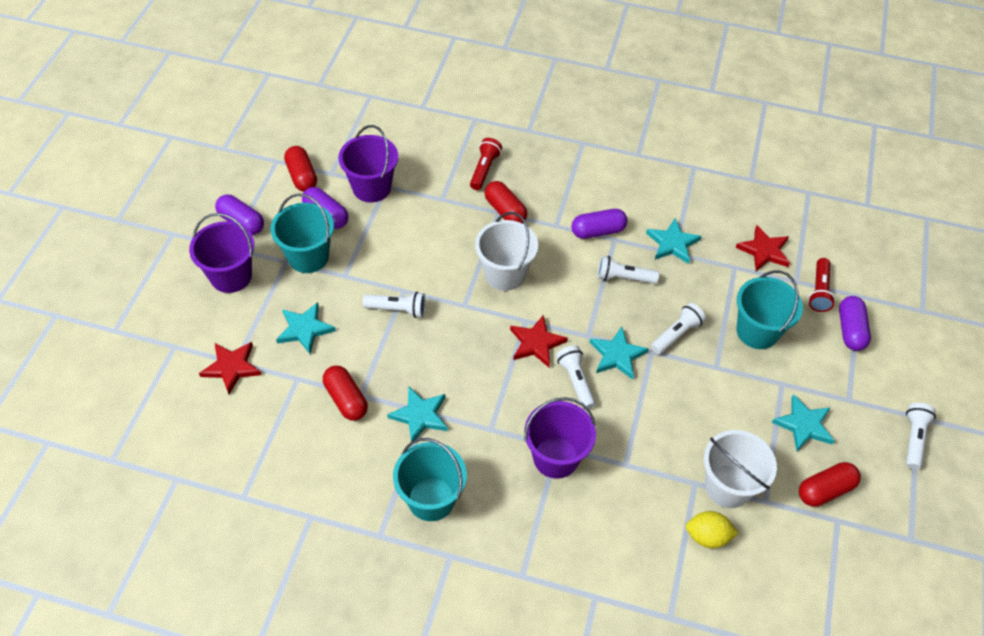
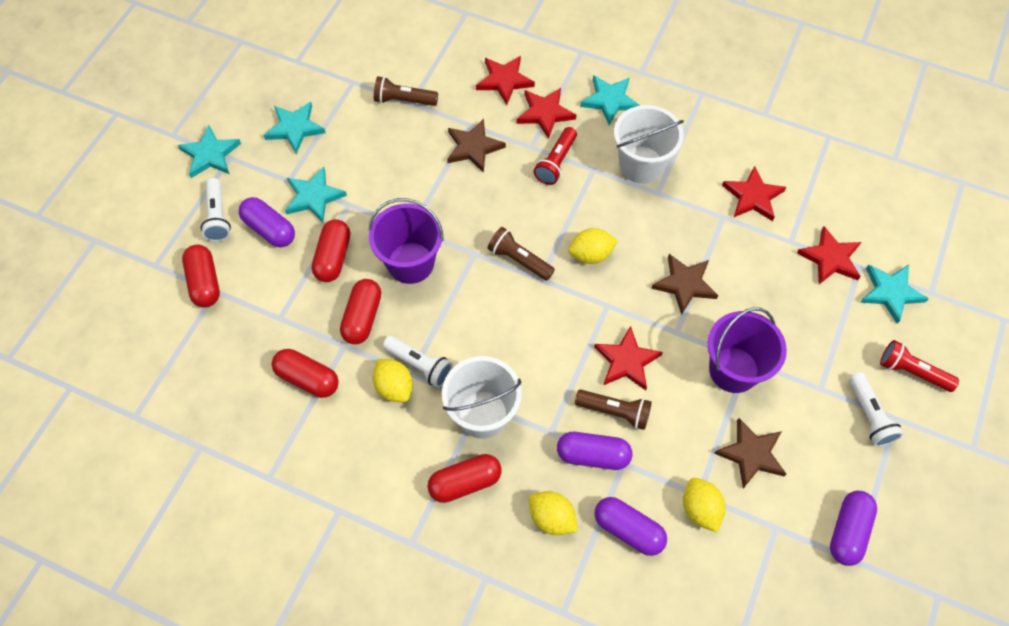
brown flashlight: none = 0 -> [374,76,438,106] [488,227,555,281] [575,390,652,430] = 3
brown star: none = 0 -> [447,119,506,173] [651,254,718,315] [714,418,786,488] = 3
purple bucket: [189,213,254,293] [339,125,398,202] [524,397,596,479] = 3 -> [368,198,444,284] [707,307,787,393] = 2
red capsule: [284,146,317,192] [323,366,368,421] [484,181,527,224] [799,462,861,507] = 4 -> [182,245,220,308] [272,349,339,398] [312,219,350,282] [340,279,381,344] [427,454,502,503] = 5
red star: [199,342,261,394] [510,315,568,367] [735,225,790,271] = 3 -> [476,56,535,105] [516,88,576,139] [594,326,663,391] [722,166,786,221] [797,226,861,284] = 5
turquoise bucket: [271,194,334,273] [393,438,467,521] [737,270,803,349] = 3 -> none = 0
white flashlight: [363,292,426,318] [556,345,596,410] [598,256,659,284] [651,303,706,354] [906,403,936,470] = 5 -> [201,178,231,242] [383,336,453,388] [849,372,903,447] = 3
yellow lemon: [686,511,739,548] = 1 -> [372,359,413,402] [529,491,578,535] [568,228,618,264] [683,478,725,532] = 4

